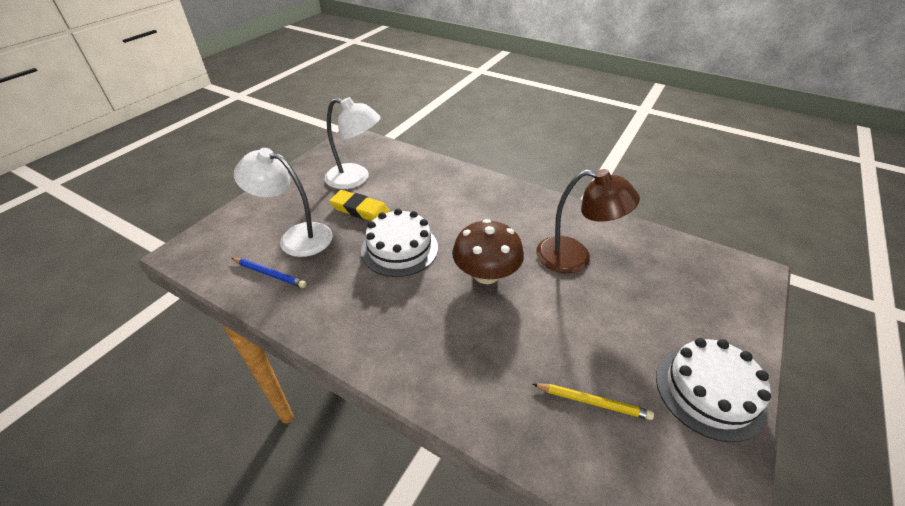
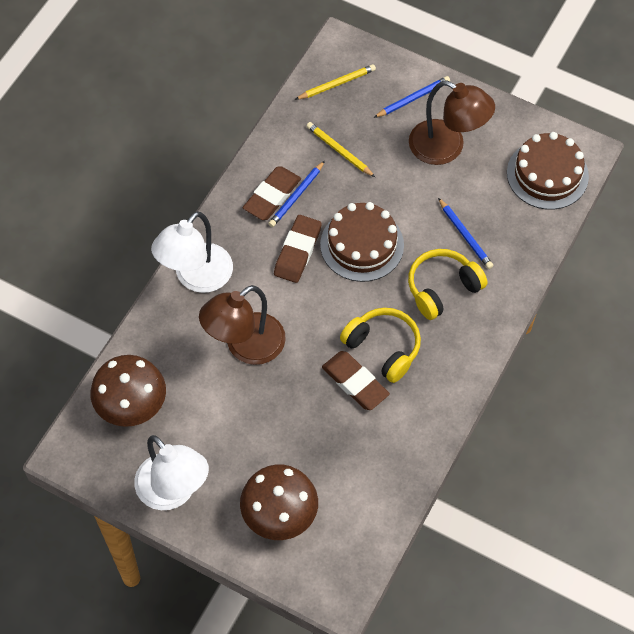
blue pencil: [231,258,306,288] = 1 -> [268,161,325,227] [374,76,450,118] [438,198,493,269] = 3
brown cake: none = 0 -> [320,202,404,282] [507,132,589,210] = 2
brown eraser: none = 0 -> [243,167,301,220] [274,215,322,283] [322,351,390,410] = 3
brown lamp: [536,169,640,273] = 1 -> [199,285,286,365] [409,81,495,165] = 2
brown mushroom: [452,219,524,284] = 1 -> [90,355,166,427] [240,464,318,540] = 2
white cake: [361,208,438,277] [656,338,771,442] = 2 -> none = 0
yellow eraser: [329,190,390,221] = 1 -> none = 0
yellow headphones: none = 0 -> [340,308,421,383] [408,249,488,320] = 2
yellow pencil: [533,383,654,420] = 1 -> [295,64,376,100] [307,122,375,177] = 2

